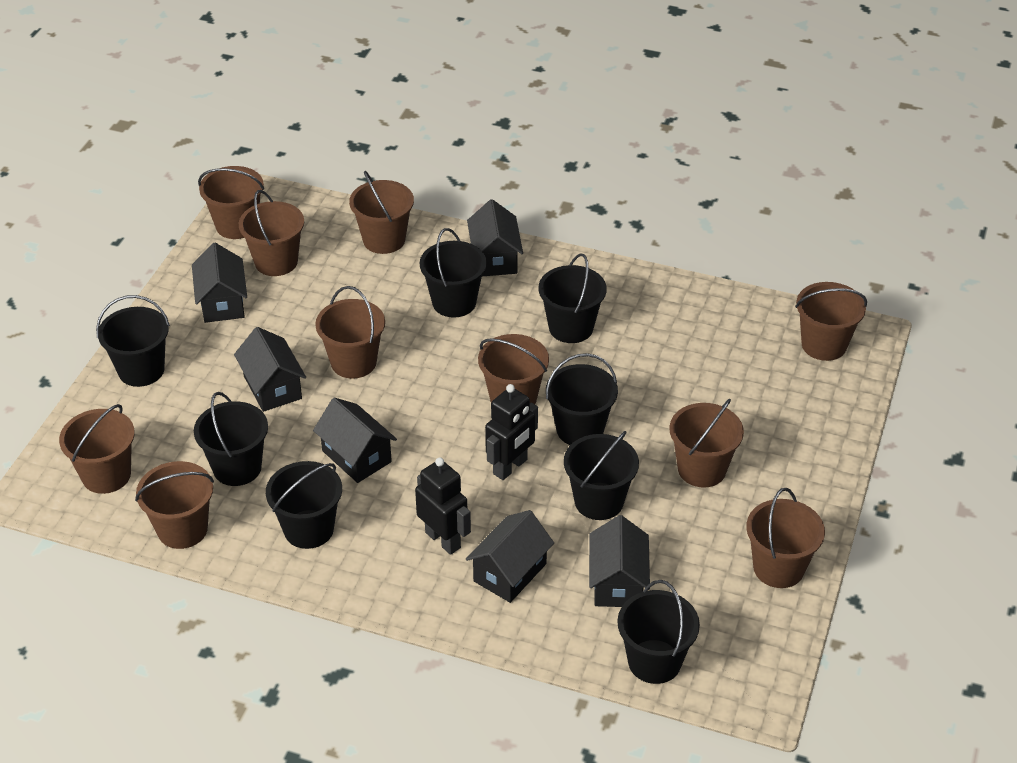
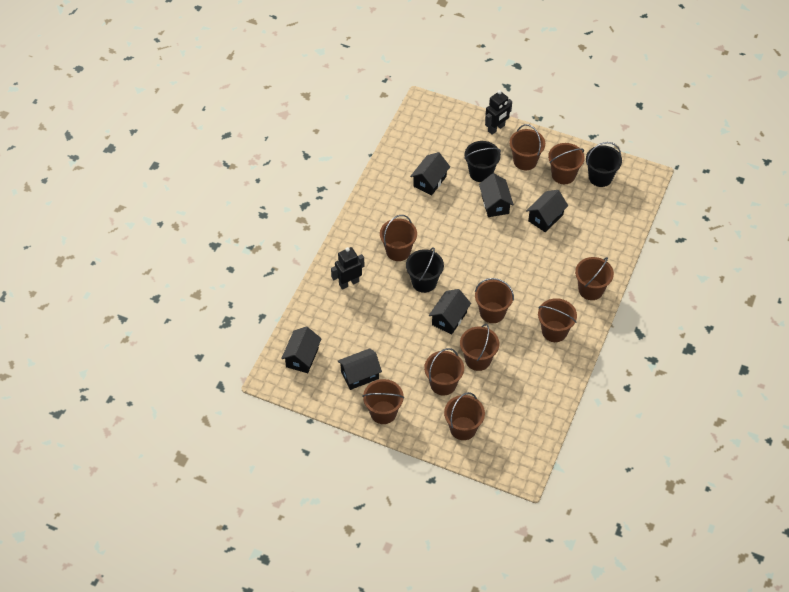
black bucket: [96,295,170,387] [194,392,268,486] [266,461,342,549] [420,228,487,317] [539,253,607,343] [546,353,618,445] [564,431,639,520] [618,580,700,684] = 8 -> [406,247,444,293] [464,141,501,182] [586,142,622,187] = 3

